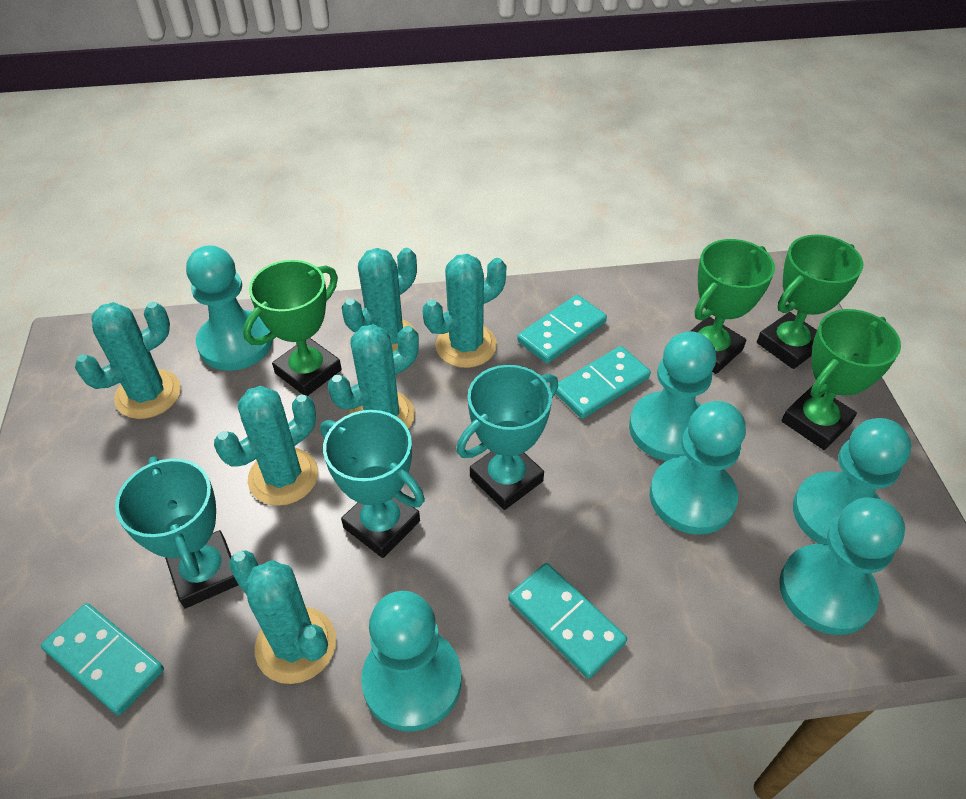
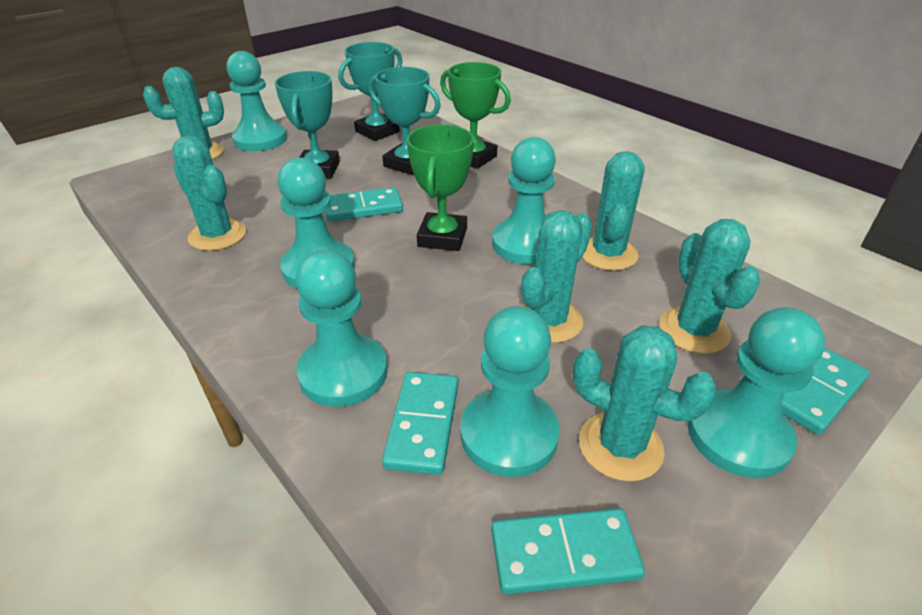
green trophy: [243,260,342,396] [691,239,775,374] [757,234,864,369] [781,309,901,450] = 4 -> [407,125,474,251] [440,62,511,169] = 2

